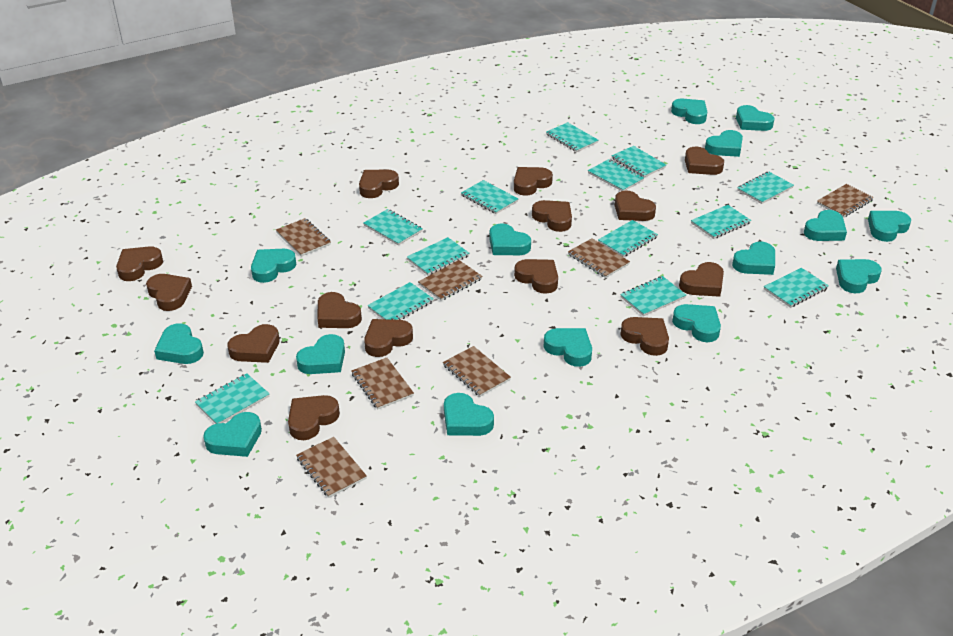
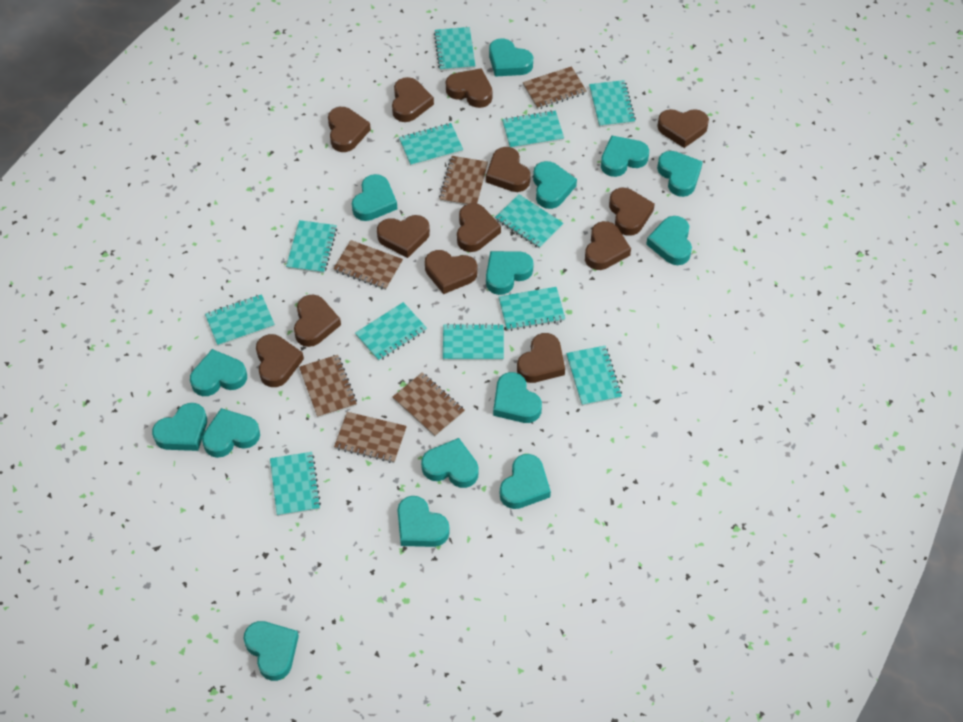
brown heart: [116,246,163,281] [146,274,192,311] [227,324,280,363] [288,395,340,440] [318,292,362,328] [359,169,399,198] [364,319,413,357] [514,167,553,196] [514,259,558,294] [532,200,572,232] [615,191,656,221] [620,317,669,356] [679,262,724,297] [685,147,724,175] = 14 -> [256,334,304,387] [294,295,341,347] [328,107,371,152] [377,215,430,258] [392,77,434,122] [425,250,478,294] [446,68,492,108] [457,203,501,252] [486,147,531,192] [517,333,565,383] [585,221,631,270] [609,188,655,236] [657,109,709,148] = 13
brown notebook: [276,218,331,257] [296,437,367,498] [351,358,414,410] [418,260,482,301] [443,346,511,397] [568,238,630,278] [817,184,874,218] = 7 -> [299,355,357,418] [333,240,403,290] [334,412,407,463] [393,372,465,437] [439,156,488,205] [523,66,587,109] = 6
turquoise notebook: [195,373,269,424] [364,209,423,246] [367,282,434,320] [407,237,469,276] [461,180,518,214] [546,122,598,152] [588,159,644,191] [598,220,658,257] [612,146,666,177] [620,276,686,316] [691,205,751,239] [737,172,794,204] [764,268,829,308] = 13 -> [205,294,275,346] [270,452,321,516] [286,220,337,274] [355,302,427,361] [399,123,463,166] [434,27,475,71] [443,323,504,361] [495,194,564,249] [499,287,565,331] [502,110,564,149] [566,346,622,406] [589,80,636,127] = 12

